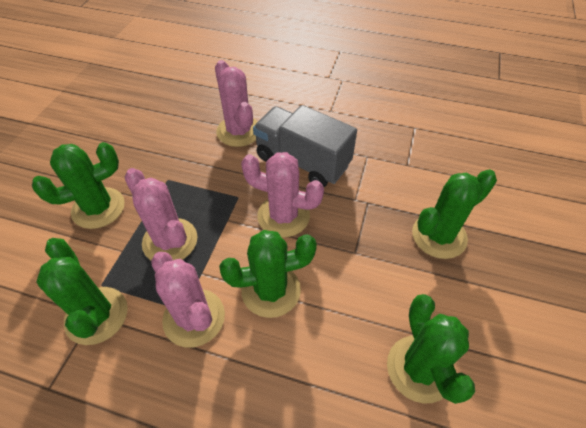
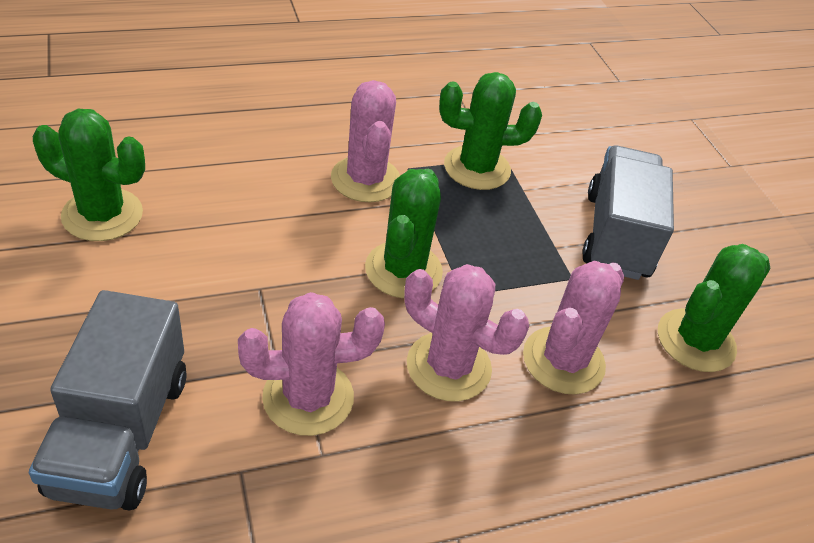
green cactus: [32,142,125,229] [37,238,128,345] [219,230,317,318] [387,294,475,404] [412,169,497,259] = 5 -> [33,109,145,241] [365,169,443,298] [439,72,542,190] [658,244,770,372] = 4
grey truck: [253,105,357,187] = 1 -> [29,290,186,511] [582,146,674,280] = 2

